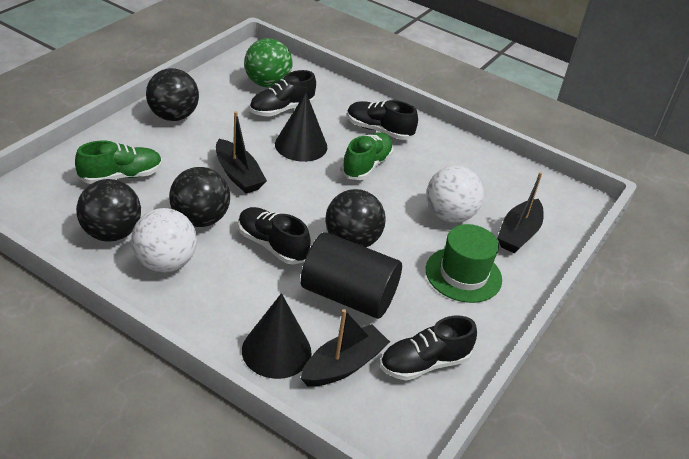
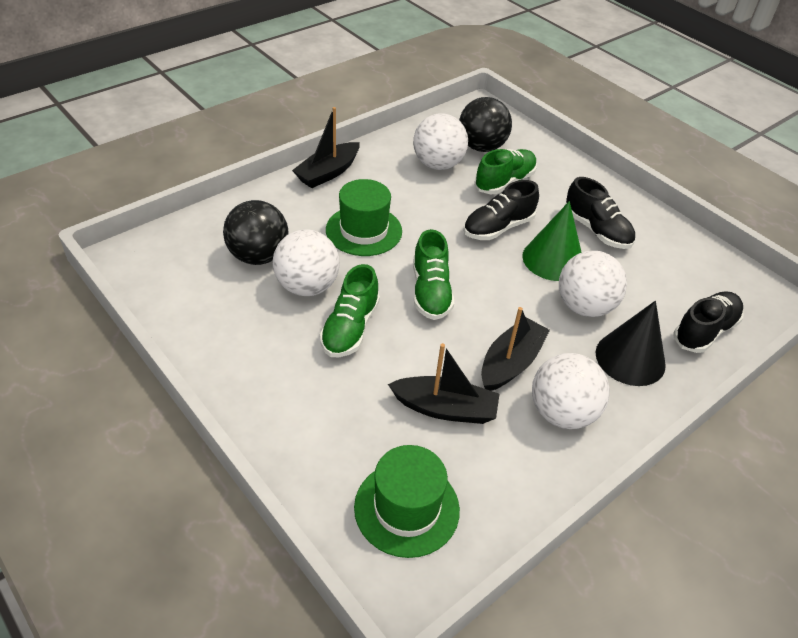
black ball: [76,179,141,242] [146,68,199,121] [169,167,230,227] [325,189,386,247] = 4 -> [223,200,289,265] [459,97,512,152] = 2
black cone: [242,293,311,379] [275,92,327,162] = 2 -> [596,301,666,386] = 1
black cylinder: [301,232,402,319] = 1 -> none = 0
black shoe: [238,207,311,265] [250,70,316,117] [347,100,418,140] [380,316,477,380] = 4 -> [463,180,539,240] [565,177,635,249] [673,291,744,353] = 3
green ball: [244,38,293,88] = 1 -> none = 0
green cone: none = 0 -> [522,201,582,281] = 1
green hat: [426,224,502,303] = 1 -> [326,179,402,256] [354,445,460,558] = 2
green shoe: [75,140,162,184] [341,132,393,180] = 2 -> [320,264,380,357] [413,229,454,320] [474,149,537,194] = 3
white ball: [131,208,197,272] [427,166,484,223] = 2 -> [273,229,340,296] [413,113,468,170] [532,353,610,429] [559,251,627,317] = 4

